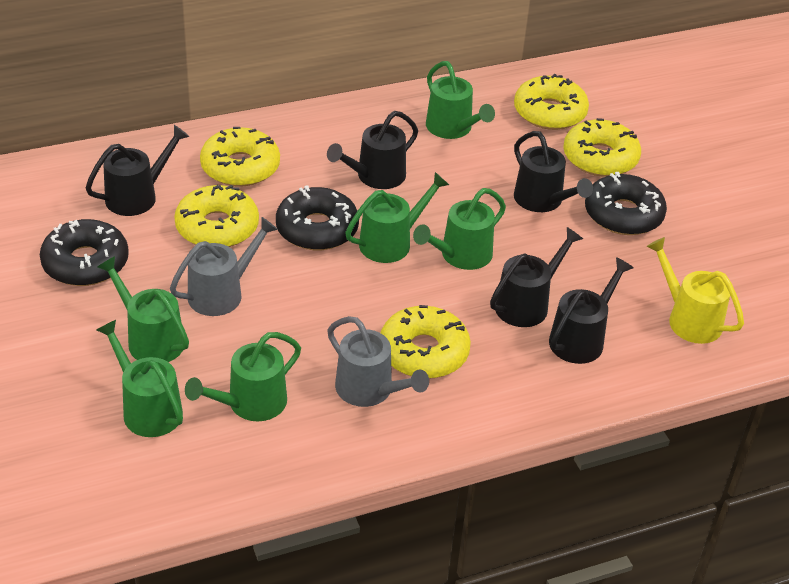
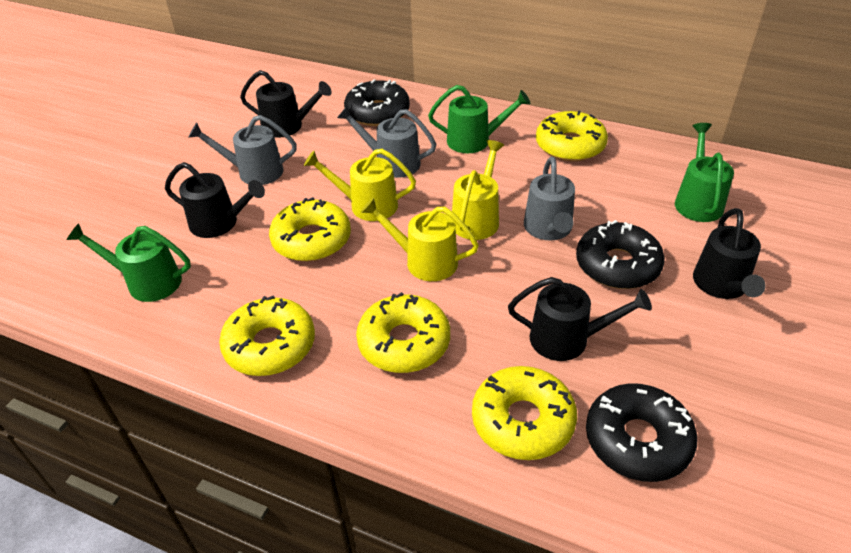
black watering can: [86,125,189,216] [327,111,418,189] [490,227,583,327] [514,131,593,212] [549,257,634,364] = 5 -> [165,162,265,238] [240,70,332,138] [508,277,652,361] [693,208,766,299] = 4
green watering can: [97,256,189,362] [97,320,183,437] [185,332,301,422] [345,172,449,263] [413,188,506,270] [426,61,495,139] = 6 -> [66,223,191,302] [428,85,531,153] [675,123,734,222] = 3
grey watering can: [170,217,278,316] [327,316,429,407] = 2 -> [188,115,297,185] [337,105,436,178] [524,157,575,240] = 3
yellow watering can: [646,237,744,344] = 1 -> [304,149,416,221] [361,197,479,281] [452,140,504,240] = 3

